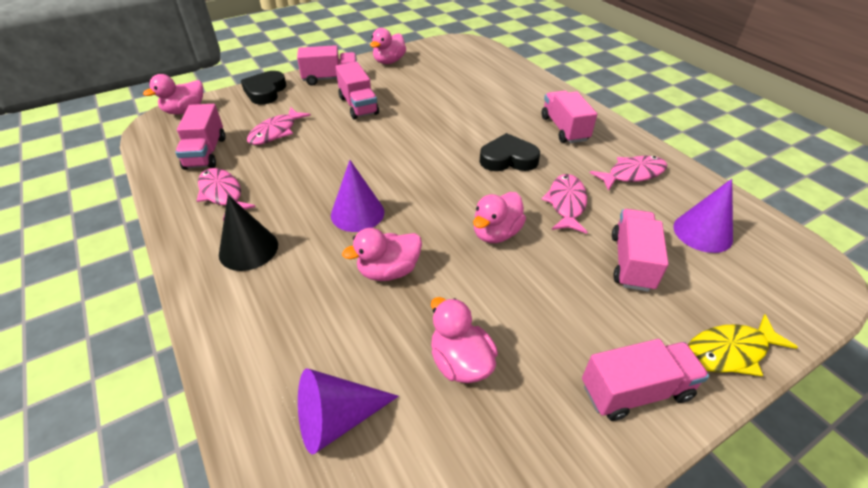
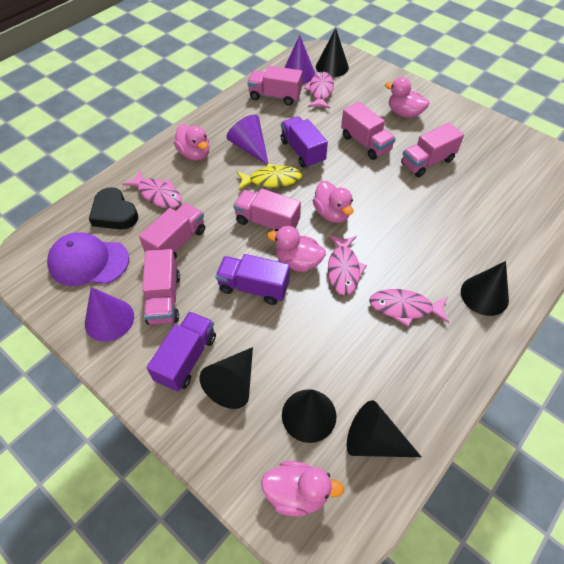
black cone: [219,195,278,271] = 1 -> [199,347,253,409] [282,389,337,443] [316,28,349,77] [347,400,421,457] [461,261,509,316] = 5
black heart: [241,71,286,105] [480,133,540,171] = 2 -> [89,187,138,229] = 1
purple cap: none = 0 -> [47,232,129,286] = 1
purple truck: none = 0 -> [147,312,216,392] [215,254,290,305] [281,116,328,168] = 3

